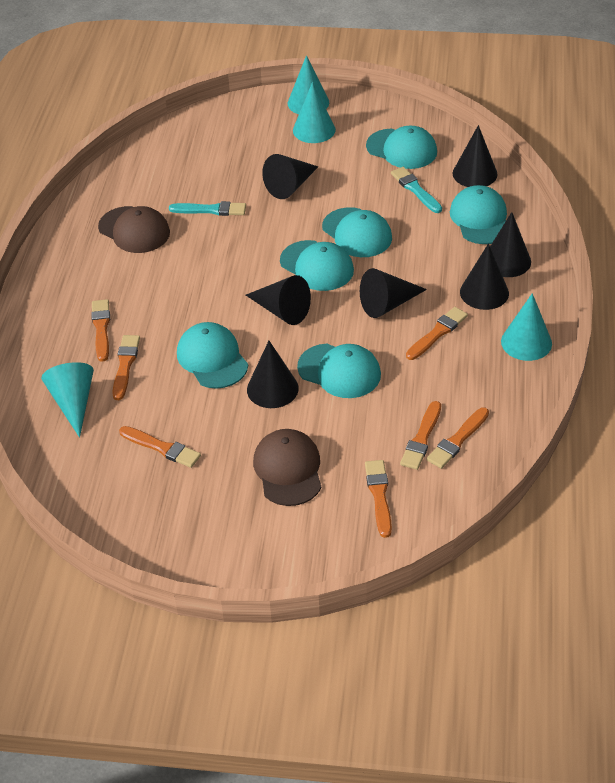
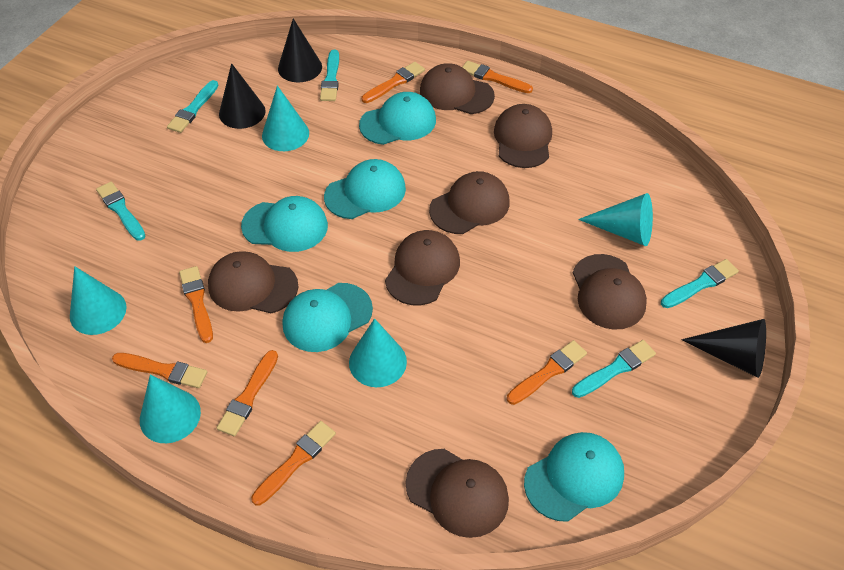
black cone: [246,275,311,325] [247,341,299,408] [262,154,318,199] [360,268,427,318] [453,125,498,187] [460,243,509,310] [490,212,531,277] = 7 -> [219,63,266,129] [278,18,322,82] [681,319,766,378] = 3
brown cap: [98,206,170,253] [253,429,321,506] = 2 -> [208,251,298,313] [385,230,460,305] [405,449,509,538] [420,63,495,114] [429,171,510,234] [494,104,552,168] [573,254,647,330] = 7
turquoise brush: [169,201,246,216] [391,167,442,213] = 2 -> [96,182,145,241] [167,80,219,133] [320,50,339,101] [572,340,656,398] [661,259,739,308] = 5
turquoise cap: [177,322,248,389] [280,240,354,291] [297,344,381,398] [322,207,392,257] [366,125,437,169] [450,185,507,244] = 6 -> [241,196,328,252] [283,283,373,352] [324,159,406,219] [359,92,436,145] [524,432,624,522] = 5
turquoise cone: [41,362,94,438] [288,55,329,114] [293,82,336,143] [501,293,552,361] = 4 -> [70,266,127,335] [140,374,201,443] [262,85,309,151] [349,318,407,387] [578,193,653,246] = 5

